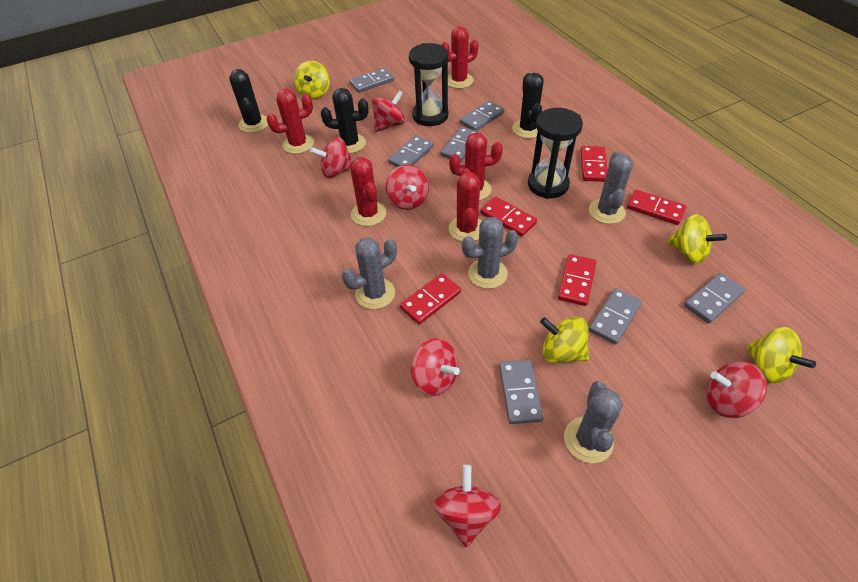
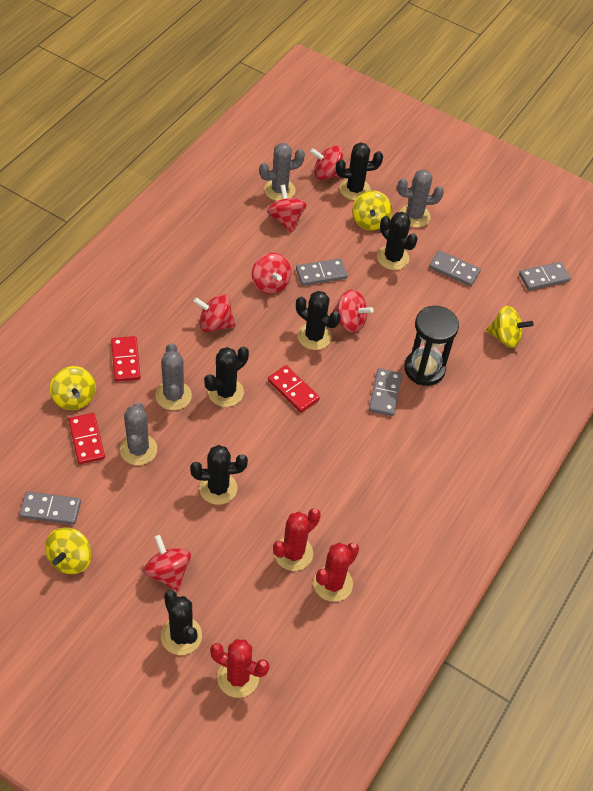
black cactus: [229,69,268,133] [321,88,368,153] [512,73,544,139] = 3 -> [161,590,202,655] [190,445,248,505] [204,346,249,407] [296,291,341,350] [336,142,383,201] [377,212,418,270] = 6
black hourglass: [409,43,448,126] [528,108,583,199] = 2 -> [404,306,459,386] = 1
grey domino: [349,68,394,93] [388,135,434,167] [441,127,480,162] [460,101,505,131] [499,360,543,424] [589,288,642,345] [684,273,745,323] = 7 -> [19,491,81,525] [296,258,347,286] [369,368,402,416] [429,250,481,286] [519,262,571,290] = 5
red cactus: [266,89,314,154] [351,157,386,226] [441,26,478,89] [449,132,503,200] [449,168,482,241] = 5 -> [210,639,270,698] [273,508,321,571] [313,543,359,602] = 3
red domino: [400,273,461,325] [480,197,537,237] [558,254,596,306] [580,146,608,182] [627,190,686,225] = 5 -> [68,413,105,464] [111,336,141,382] [268,365,320,413] = 3

